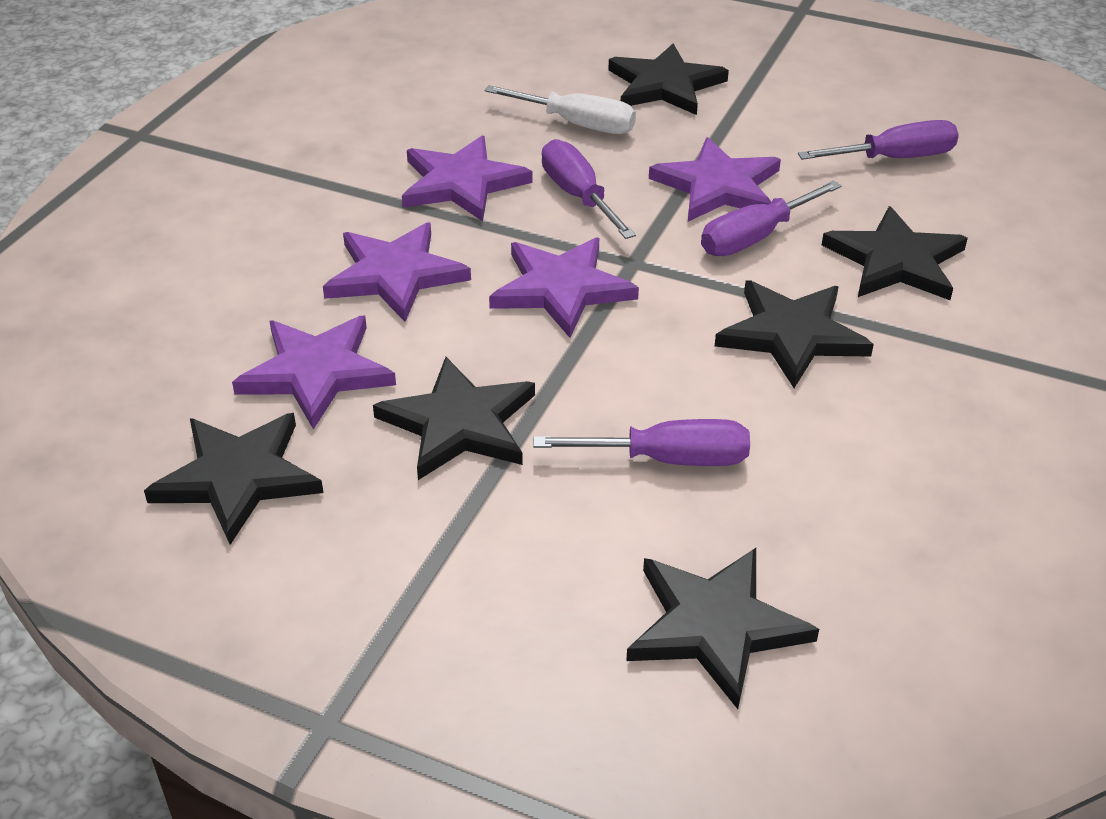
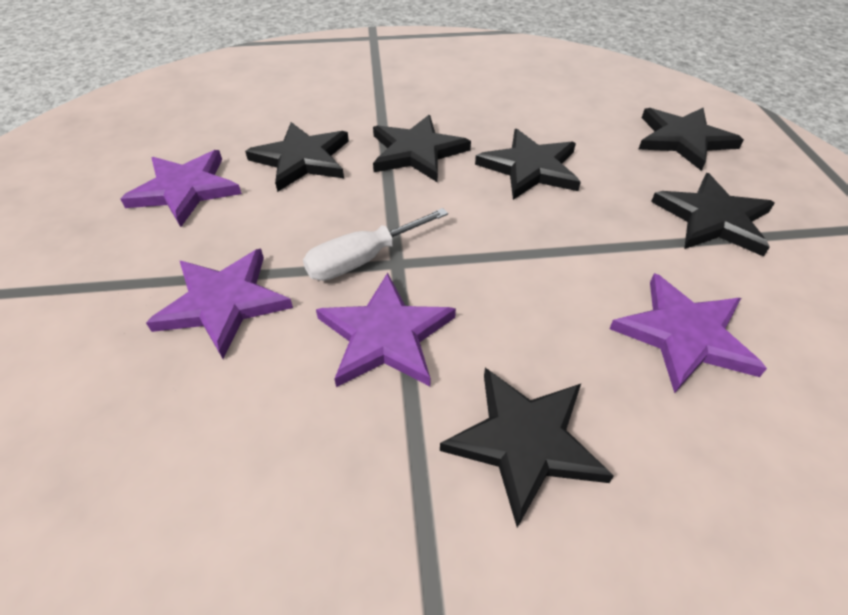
purple screwdriver: [533,419,750,466] [542,139,636,239] [701,180,842,256] [798,120,959,160] = 4 -> none = 0
purple star: [232,316,396,430] [323,223,471,322] [402,136,533,221] [489,238,639,338] [649,137,781,222] = 5 -> [120,150,242,227] [146,249,293,359] [316,273,456,387] [609,273,767,393] = 4

